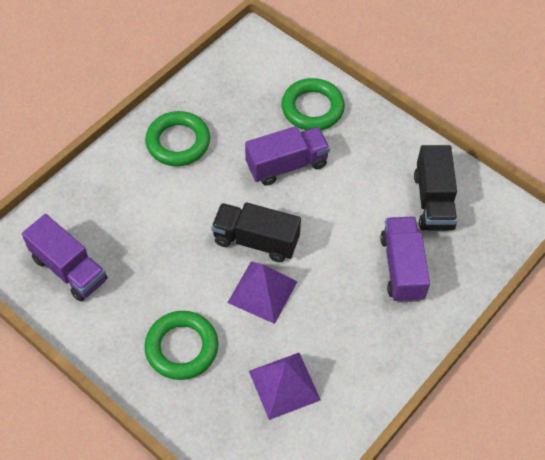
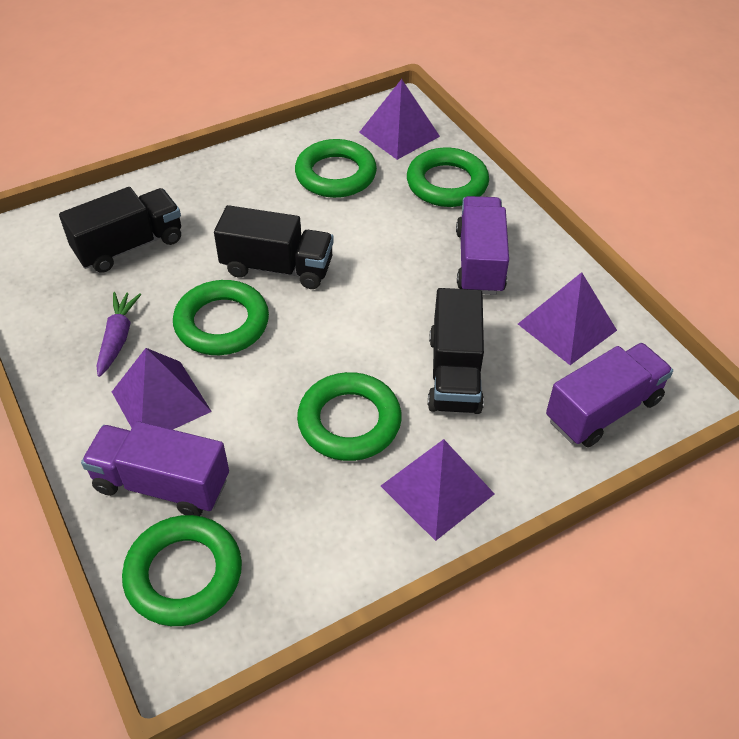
black truck: [211,202,301,262] [414,145,457,231] = 2 -> [59,187,181,273] [214,205,334,289] [428,288,484,414] = 3
green ring: [144,311,219,380] [145,111,210,166] [282,78,345,130] = 3 -> [122,515,242,626] [173,280,269,355] [295,139,377,198] [297,372,402,461] [407,147,489,207] = 5
purple carrot: none = 0 -> [97,292,142,377] = 1
purple pyramid: [227,261,297,324] [249,353,321,420] = 2 -> [112,348,212,430] [359,79,440,160] [381,439,494,541] [518,272,617,365] = 4

